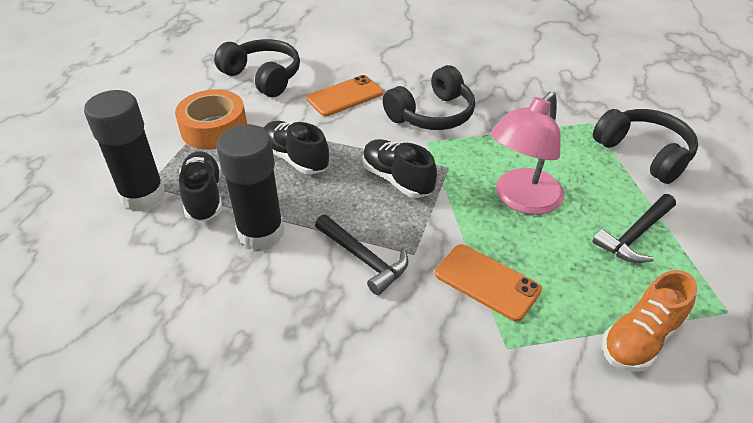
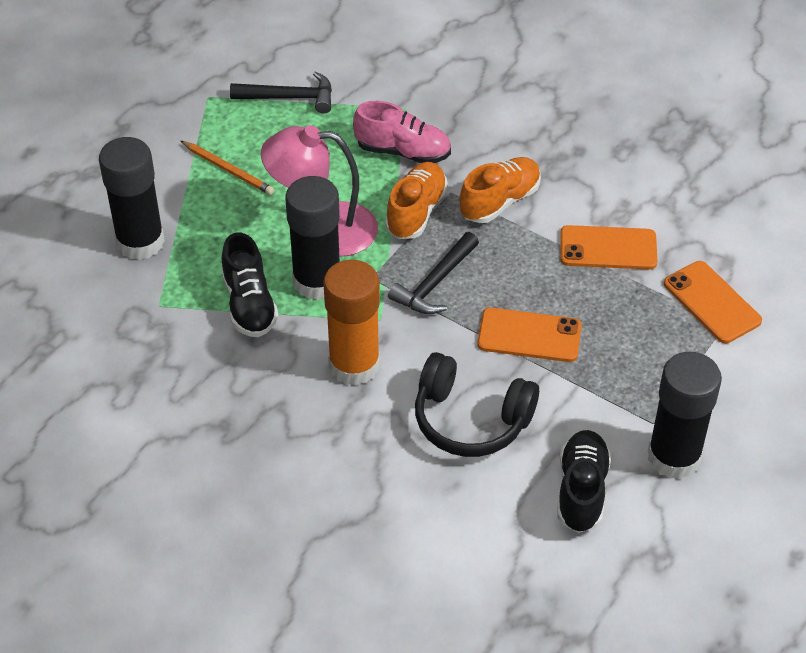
black glue stick: [84,90,165,211] [216,124,284,250] = 2 -> [99,137,165,260] [285,176,340,300] [647,352,722,479] = 3
black headphones: [214,39,300,97] [383,65,475,130] [593,109,698,184] = 3 -> [415,352,539,457] = 1
black shoe: [179,151,222,222] [263,121,329,175] [362,139,437,198] = 3 -> [221,232,279,337] [557,430,611,533] = 2
orange glue stick: none = 0 -> [323,260,380,386] = 1
orange pencil: none = 0 -> [181,141,274,195] = 1
orange phone: [307,75,383,116] [435,244,542,322] = 2 -> [477,308,582,362] [560,225,657,269] [664,261,762,343] = 3
orange shoe: [602,270,697,372] = 1 -> [385,162,448,239] [460,157,541,223] = 2
orange tape: [175,89,247,149] = 1 -> none = 0
pink shoe: none = 0 -> [353,101,451,163] = 1

